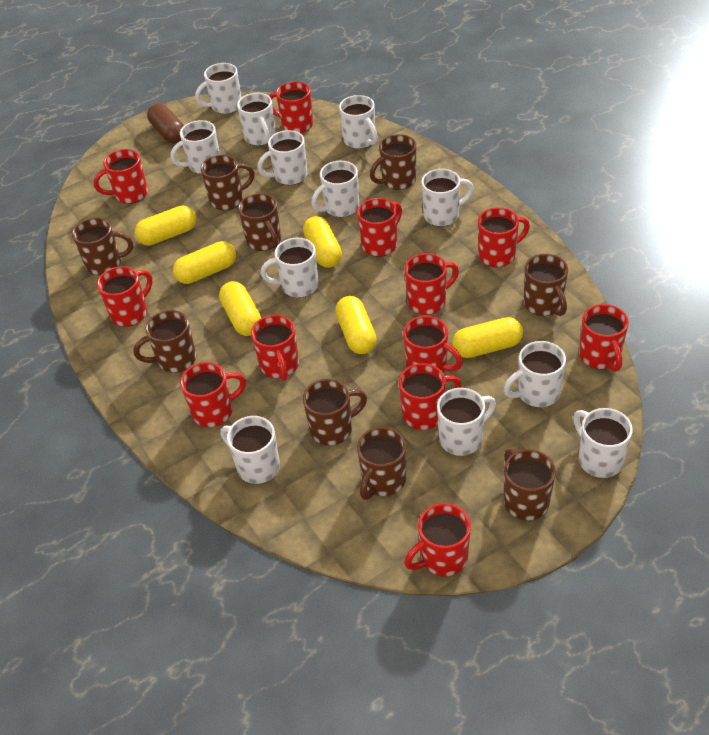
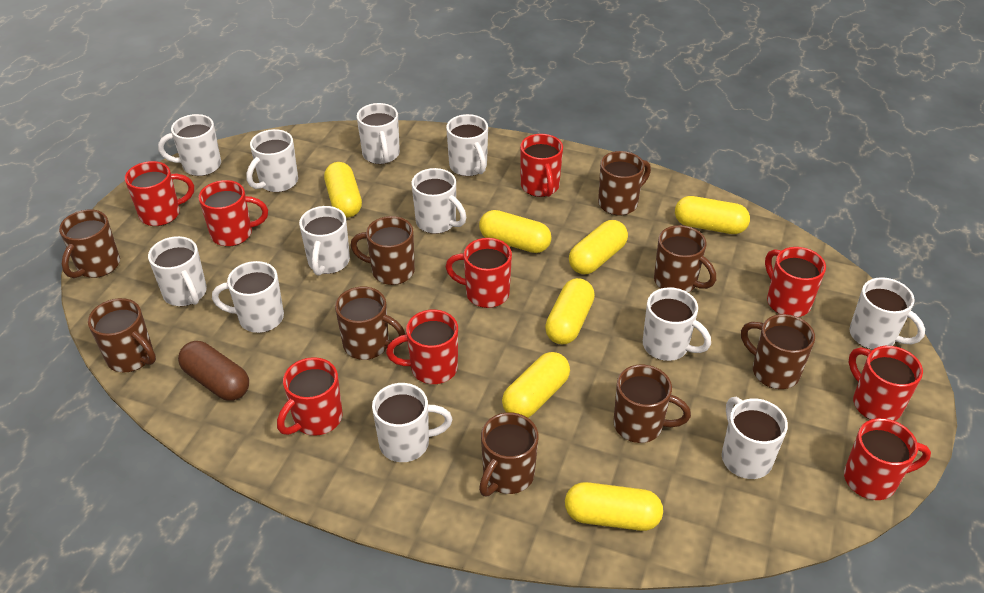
red mug: [93,149,148,204] [97,266,152,327] [180,362,246,427] [251,315,299,381] [269,81,313,133] [357,198,402,257] [399,363,462,430] [403,316,463,373] [404,253,459,315] [404,503,471,576] [478,207,530,267] [579,304,629,372] = 12 -> [125,161,194,226] [199,180,268,247] [277,357,342,436] [386,310,458,384] [446,238,512,308] [520,134,563,197] [765,247,826,317] [844,418,931,500] [849,346,923,421] = 9
yellow capsule: [135,205,196,246] [173,241,236,284] [219,281,261,336] [303,216,342,268] [335,296,377,354] [452,317,523,358] = 6 -> [324,162,362,218] [479,210,551,253] [502,352,570,418] [545,278,595,344] [565,482,663,531] [569,220,628,274] [675,196,750,234] = 7

